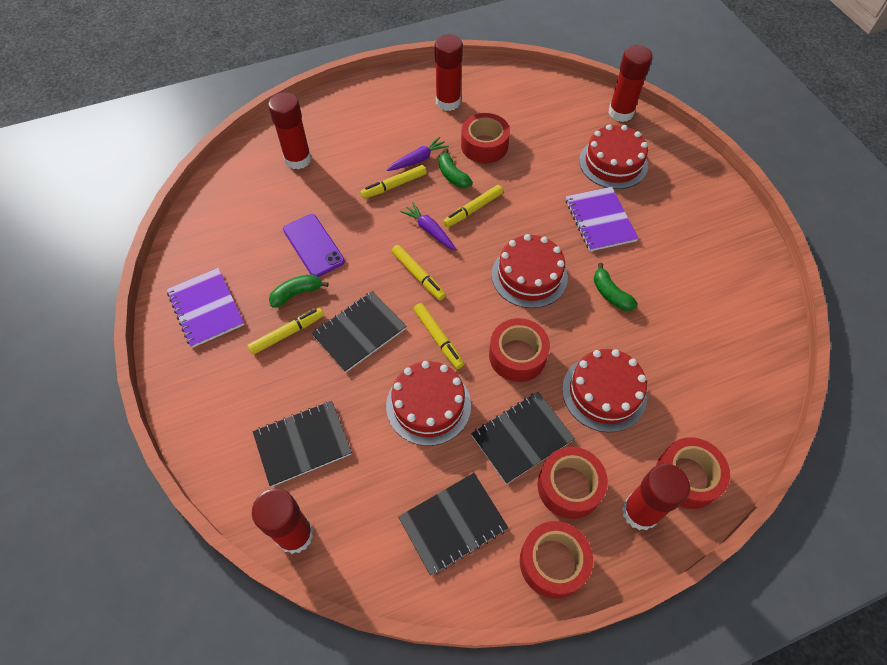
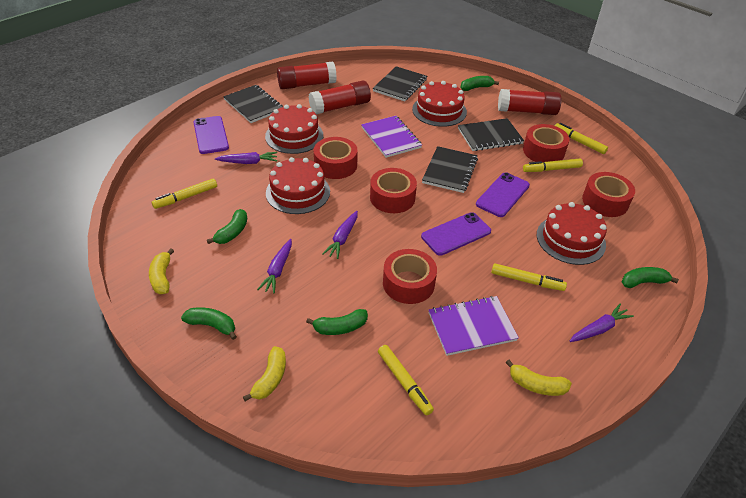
green banana: [269,275,329,308] [438,148,473,188] [594,263,638,311] = 3 -> [181,307,237,340] [207,209,247,244] [306,309,368,335] [460,76,499,91] [622,267,679,288] = 5
purple carrot: [387,137,449,171] [400,202,456,250] = 2 -> [215,152,277,164] [257,239,292,294] [322,211,358,259] [570,304,634,342] = 4
purple phone: [283,214,345,277] = 1 -> [193,116,229,154] [421,212,491,256] [476,172,530,217] = 3
red glue stick: [252,488,314,554] [268,92,312,170] [435,34,463,111] [608,45,653,122] [622,464,690,530] = 5 -> [277,61,337,89] [309,81,371,114] [498,89,561,115] = 3
yellow banana: none = 0 -> [149,249,174,294] [243,346,286,401] [505,360,572,396] = 3

